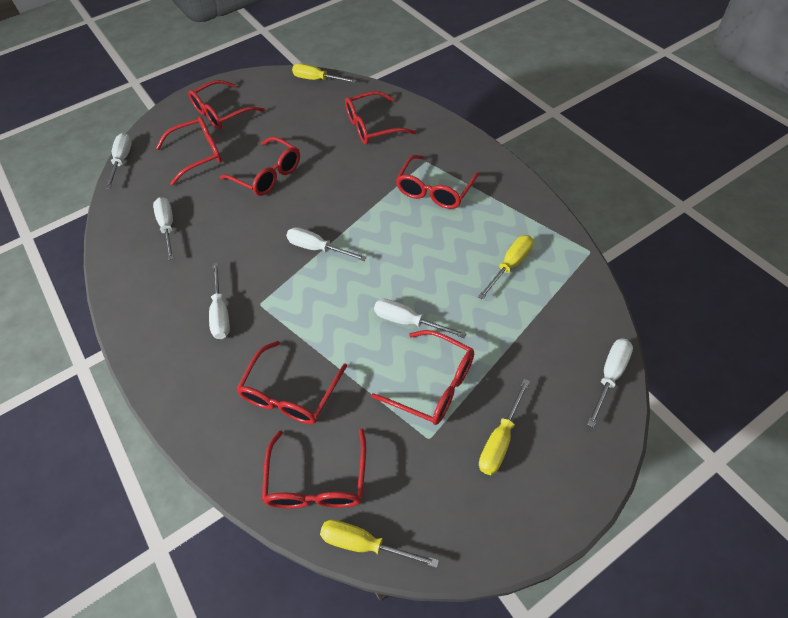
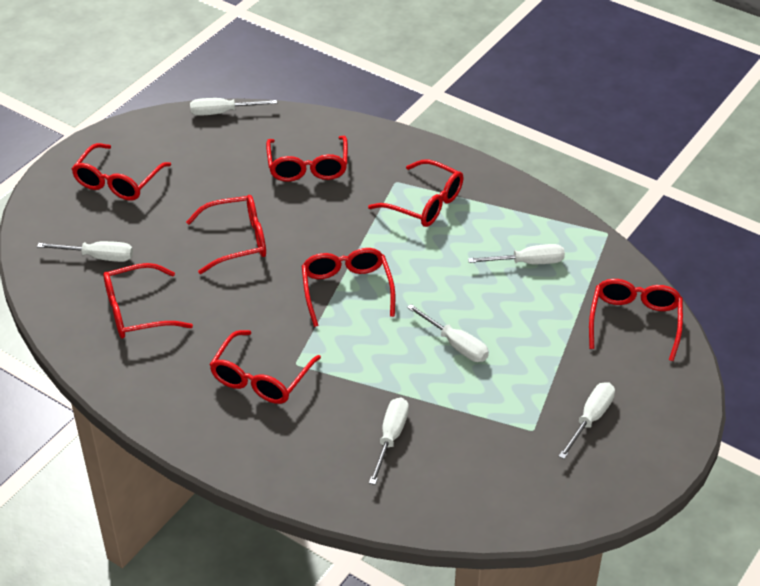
yellow screwdriver: [292,64,357,83] [320,520,439,568] [478,235,534,300] [479,379,530,475] = 4 -> none = 0

